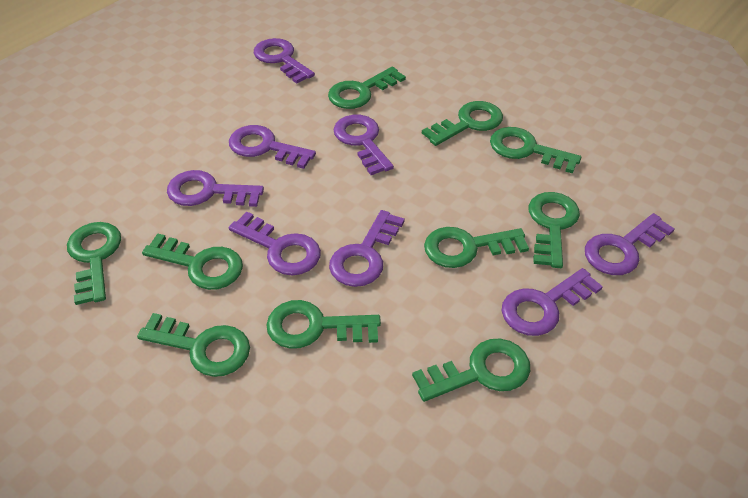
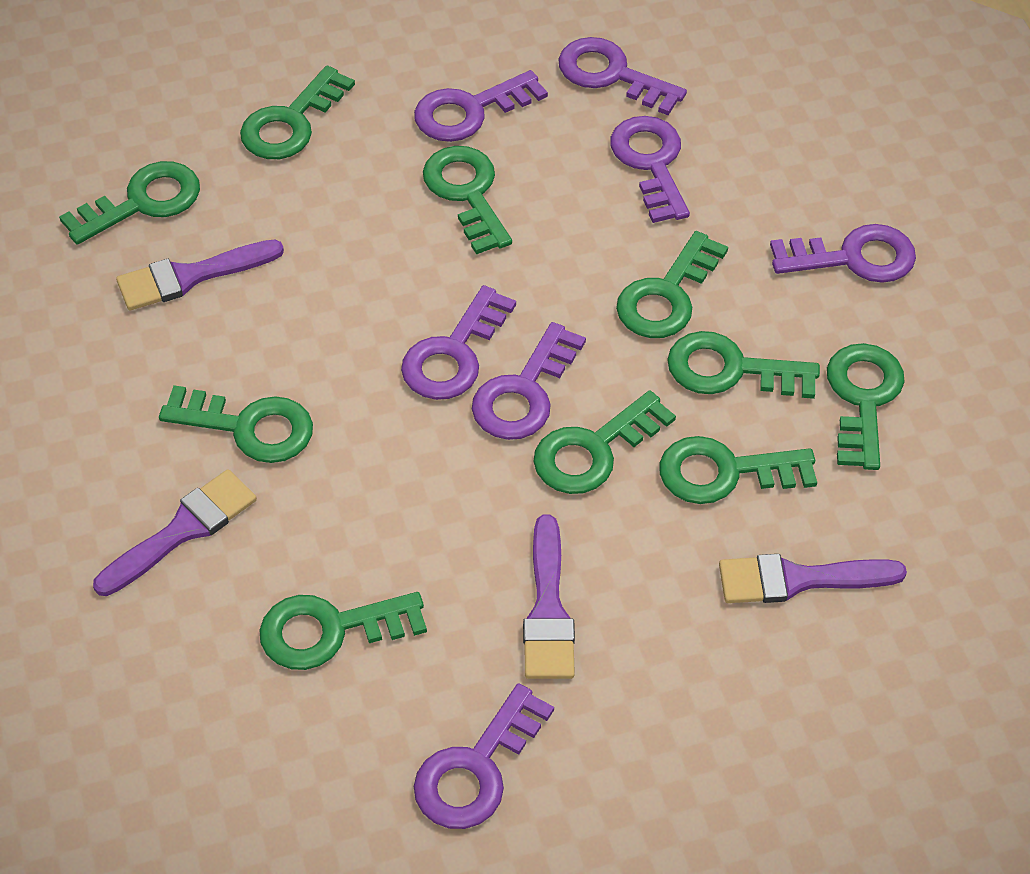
purple brush: none = 0 -> [93,469,257,596] [116,240,284,310] [523,515,575,679] [719,554,907,603] = 4
purple key: [167,170,264,207] [229,125,316,169] [229,212,321,275] [254,38,315,84] [329,210,405,287] [333,115,394,175] [501,268,603,336] [585,213,675,275] = 8 -> [401,285,516,400] [414,70,548,142] [414,683,554,829] [472,322,586,440] [558,37,687,115] [610,116,690,223] [770,224,916,283] = 7

